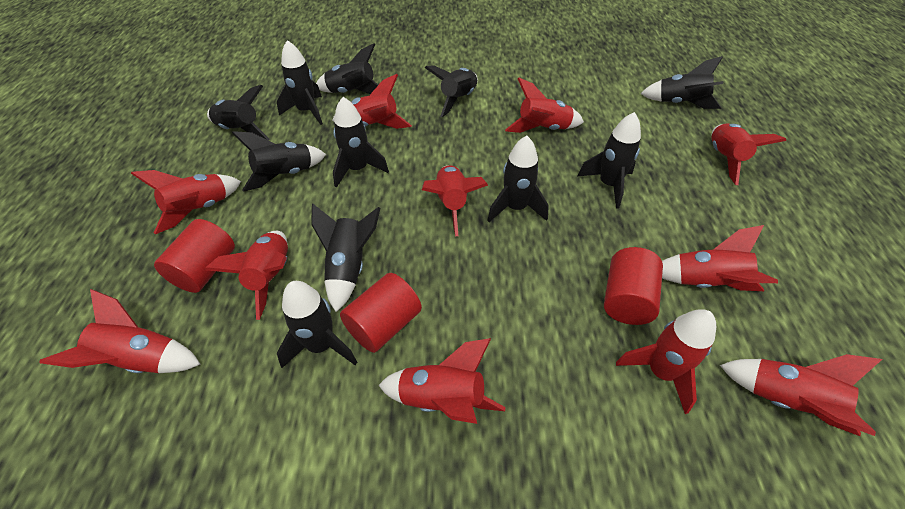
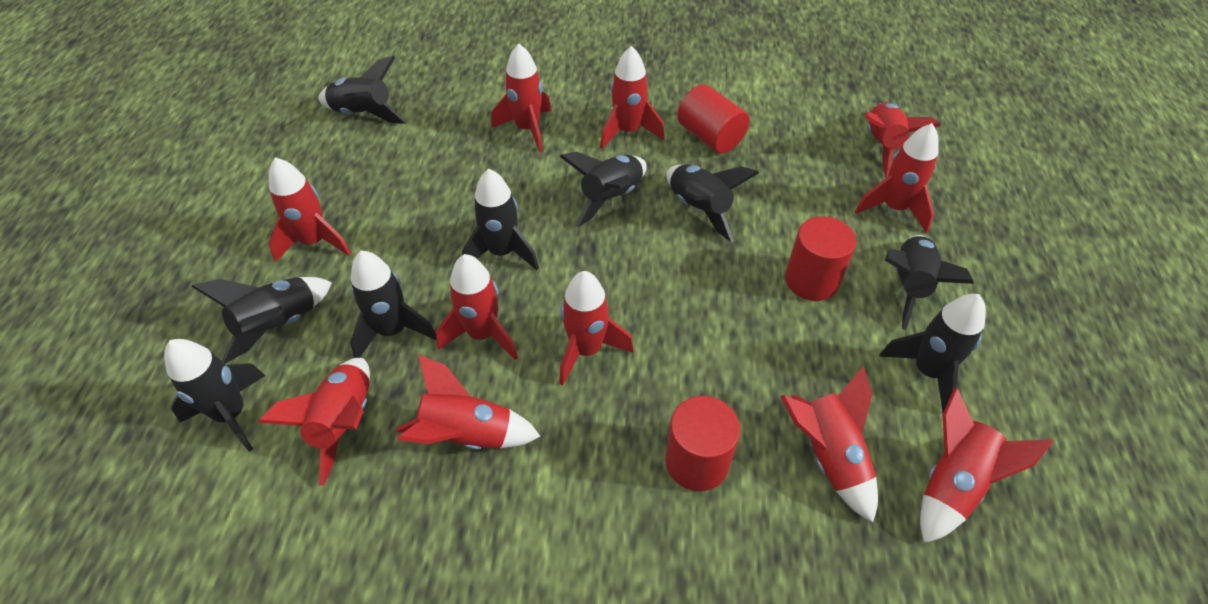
black rocket: [207,85,270,140] [232,131,326,192] [277,40,323,125] [277,281,357,368] [311,204,381,312] [316,43,378,94] [333,97,389,188] [425,66,478,117] [487,135,549,222] [578,112,641,209] [640,56,723,109] = 11 -> [164,339,265,452] [191,277,332,364] [319,56,407,124] [350,251,436,358] [462,169,539,270] [560,152,647,227] [666,164,759,243] [879,294,986,412] [885,235,974,330] = 9

